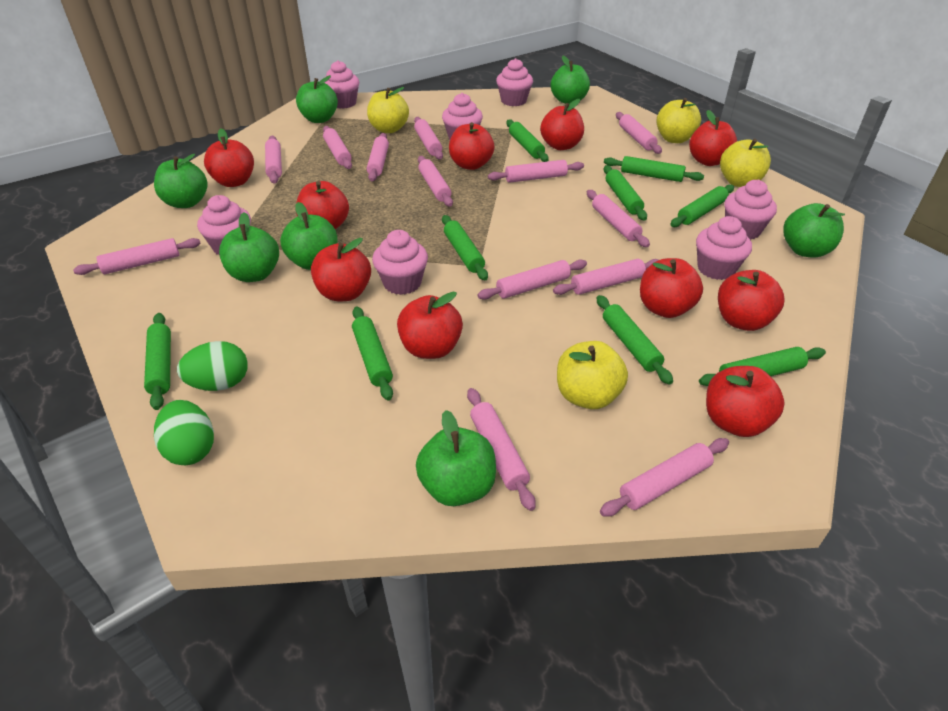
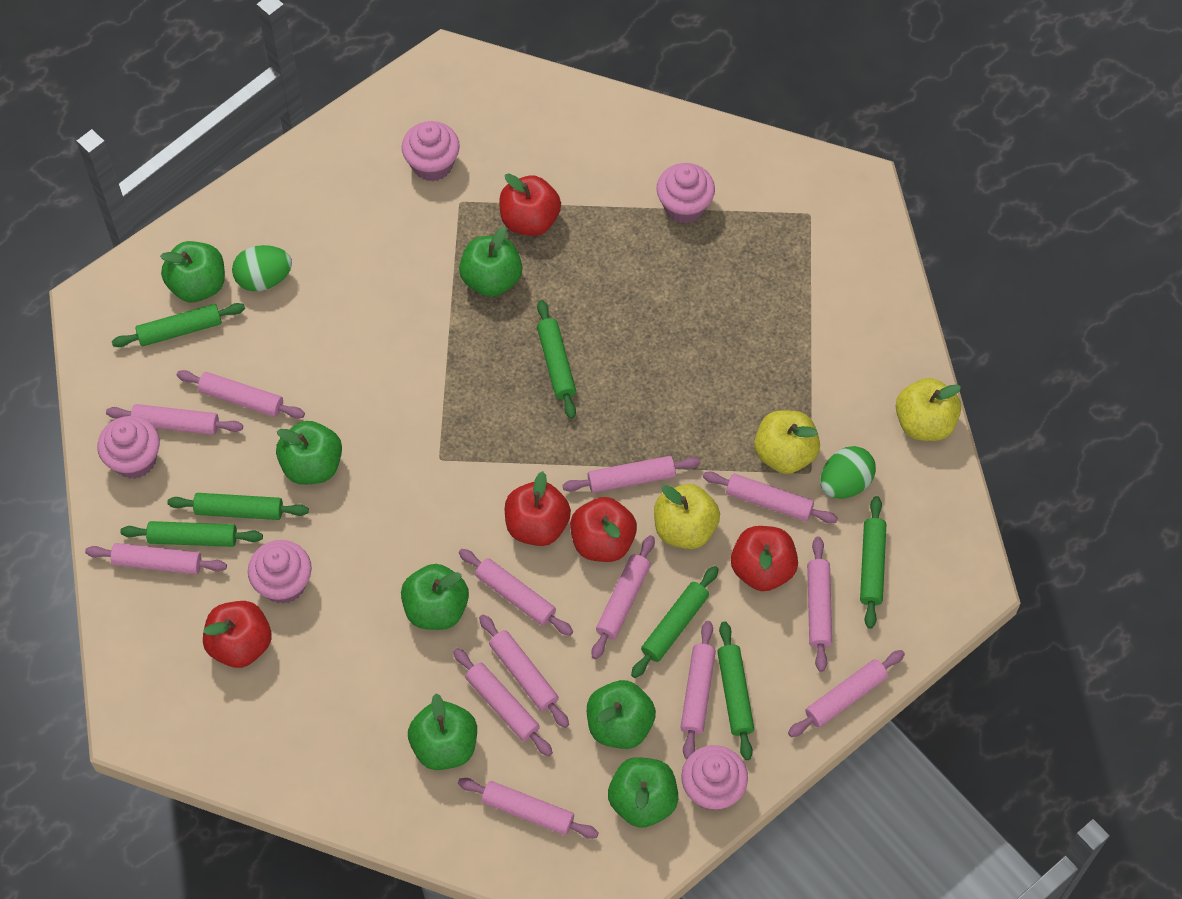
green rolling pin: [144,313,171,410] [352,306,393,400] [442,215,488,280] [506,119,549,162] [597,295,673,385] [604,156,704,182] [604,165,647,220] [670,184,734,227] [699,347,826,386] = 9 -> [112,303,245,347] [120,521,263,547] [167,493,309,520] [537,300,576,419] [631,566,719,678] [717,621,754,760] [860,496,886,629] = 7
pink cupcake: [197,195,251,256] [324,60,359,109] [372,230,428,295] [442,93,483,140] [496,58,533,106] [696,216,752,280] [724,180,777,240] = 7 -> [98,416,160,479] [248,540,312,604] [402,121,460,182] [656,163,715,224] [681,745,748,811] = 5
red apple: [204,128,254,187] [296,181,349,229] [311,238,371,301] [397,292,463,359] [449,122,495,170] [540,99,584,150] [640,258,703,318] [689,110,737,166] [706,366,785,437] [718,270,784,331] = 10 -> [203,601,271,668] [499,174,561,236] [505,471,571,546] [570,497,637,562] [731,526,798,591] = 5
yellow apple: [367,87,409,133] [557,341,628,409] [656,98,701,143] [720,139,771,187] = 4 -> [654,484,720,549] [754,410,820,474] [896,378,961,441] = 3

